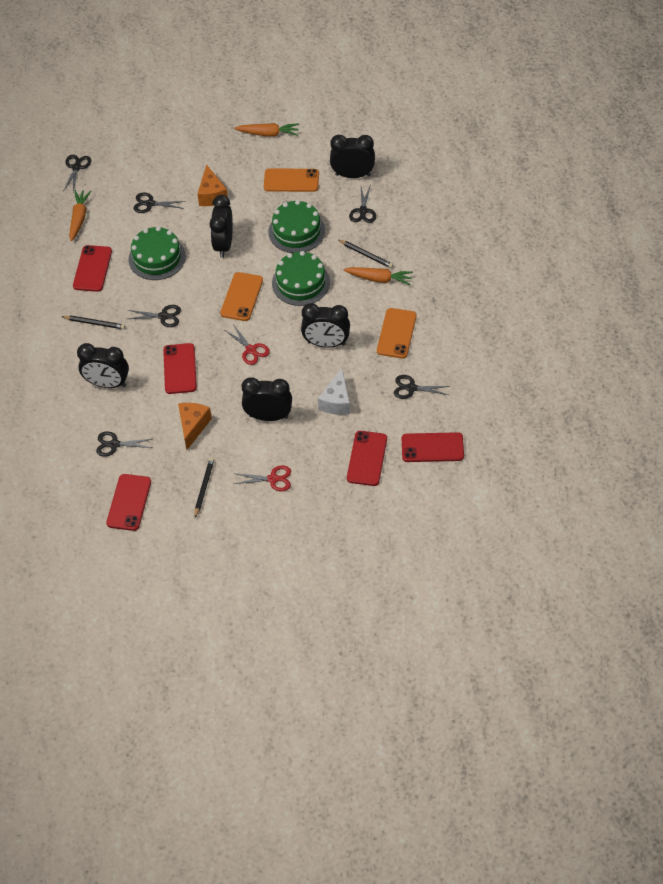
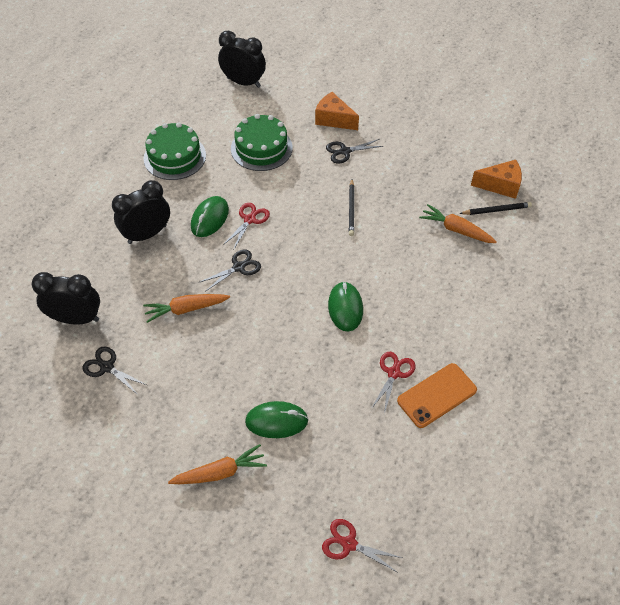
black clock: [77,343,129,388] [209,195,233,258] [241,377,292,421] [301,303,350,348] [330,135,375,178] = 5 -> [32,272,100,325] [112,180,170,244] [218,31,266,88] = 3
black pencil: [61,316,125,329] [195,457,214,518] [338,240,393,268] = 3 -> [349,179,354,236] [459,202,532,215] = 2
black scissors: [64,155,91,192] [96,431,152,457] [128,305,181,327] [133,193,186,213] [349,185,376,223] [394,375,450,399] = 6 -> [82,347,147,395] [198,249,261,291] [326,139,383,164] = 3
green cake: [128,226,186,280] [269,200,325,253] [272,251,330,306] = 3 -> [143,122,206,180] [231,114,292,171] = 2
green mouse: none = 0 -> [191,196,229,237] [245,401,309,438] [328,281,363,332] = 3
orange phone: [220,272,263,321] [264,168,319,192] [377,308,417,358] = 3 -> [397,363,477,428] = 1
red phone: [73,245,112,292] [106,474,151,531] [163,343,197,394] [347,431,387,486] [402,432,464,462] = 5 -> none = 0
red scissors: [225,326,270,365] [234,466,291,491] = 2 -> [223,203,270,249] [322,519,403,572] [371,352,416,414] = 3
white cheese: [318,368,350,415] = 1 -> none = 0

